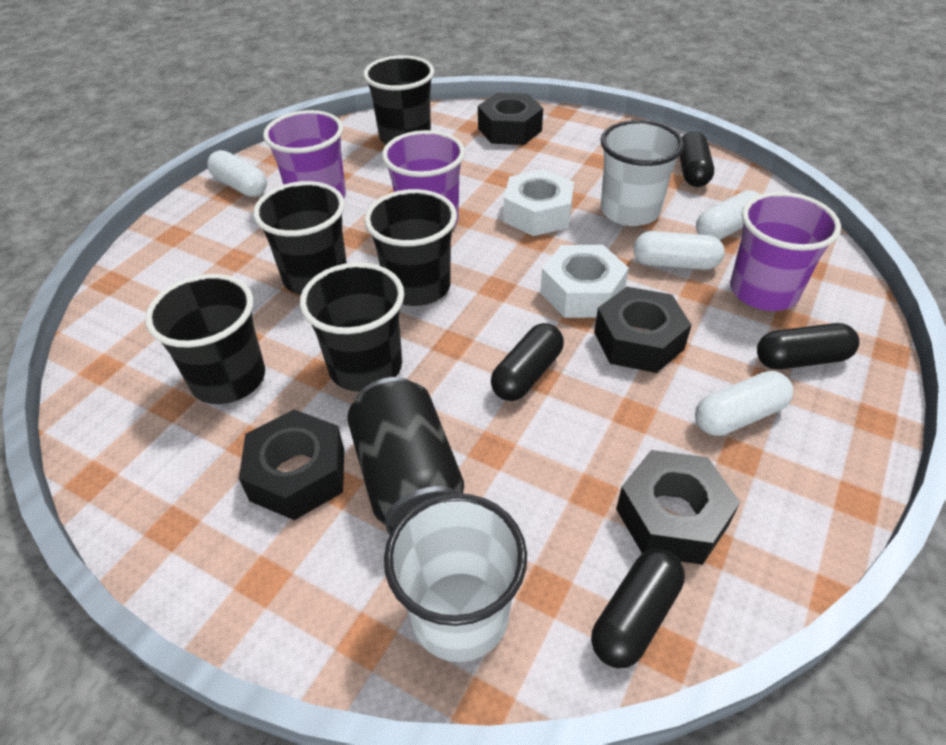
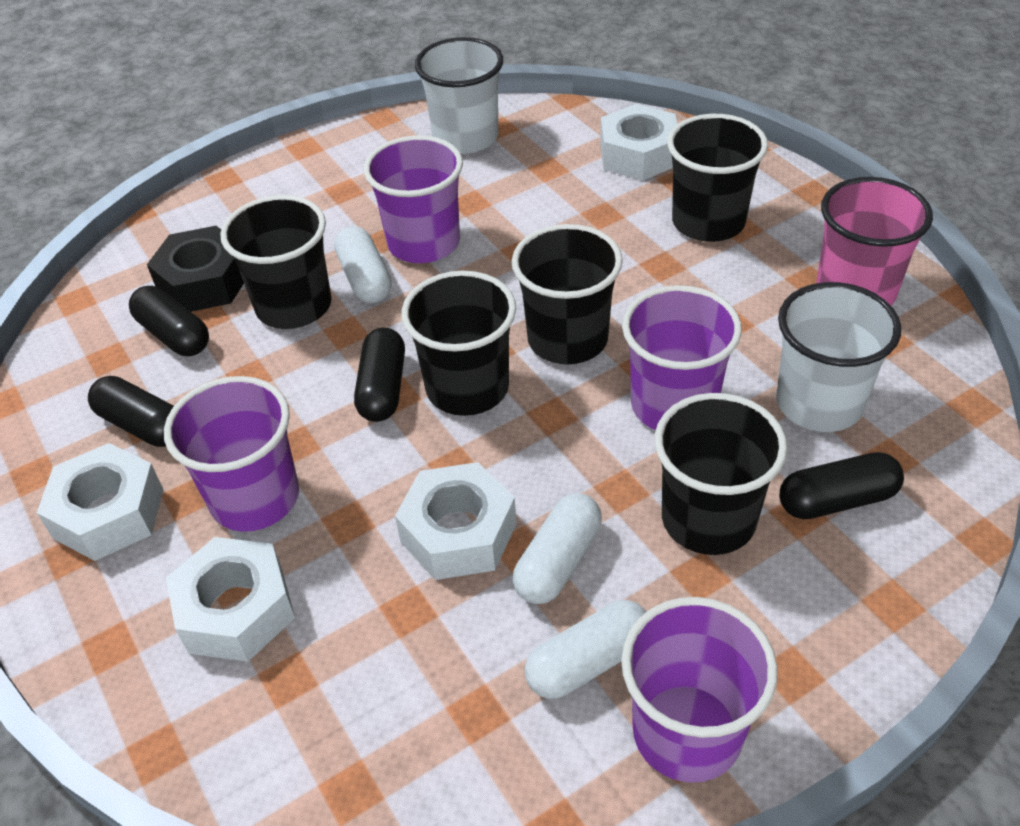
black can: [347,377,464,534] = 1 -> none = 0
black nut: [239,410,344,520] [478,93,543,145] [594,287,691,373] [616,450,740,565] = 4 -> [147,226,244,312] = 1
pink cup: none = 0 -> [817,177,933,305] = 1
purple cup: [263,110,346,198] [382,130,465,228] [730,192,841,311] = 3 -> [164,376,299,532] [364,135,463,263] [621,597,778,783] [622,285,742,430] = 4
white capsule: [207,150,267,197] [633,231,725,270] [695,371,793,436] [696,190,760,240] = 4 -> [334,226,391,303] [513,493,602,604] [524,600,647,699] = 3
white nut: [503,169,574,236] [540,245,629,318] = 2 -> [37,443,164,561] [166,537,295,662] [395,462,517,580] [600,104,677,180] = 4

